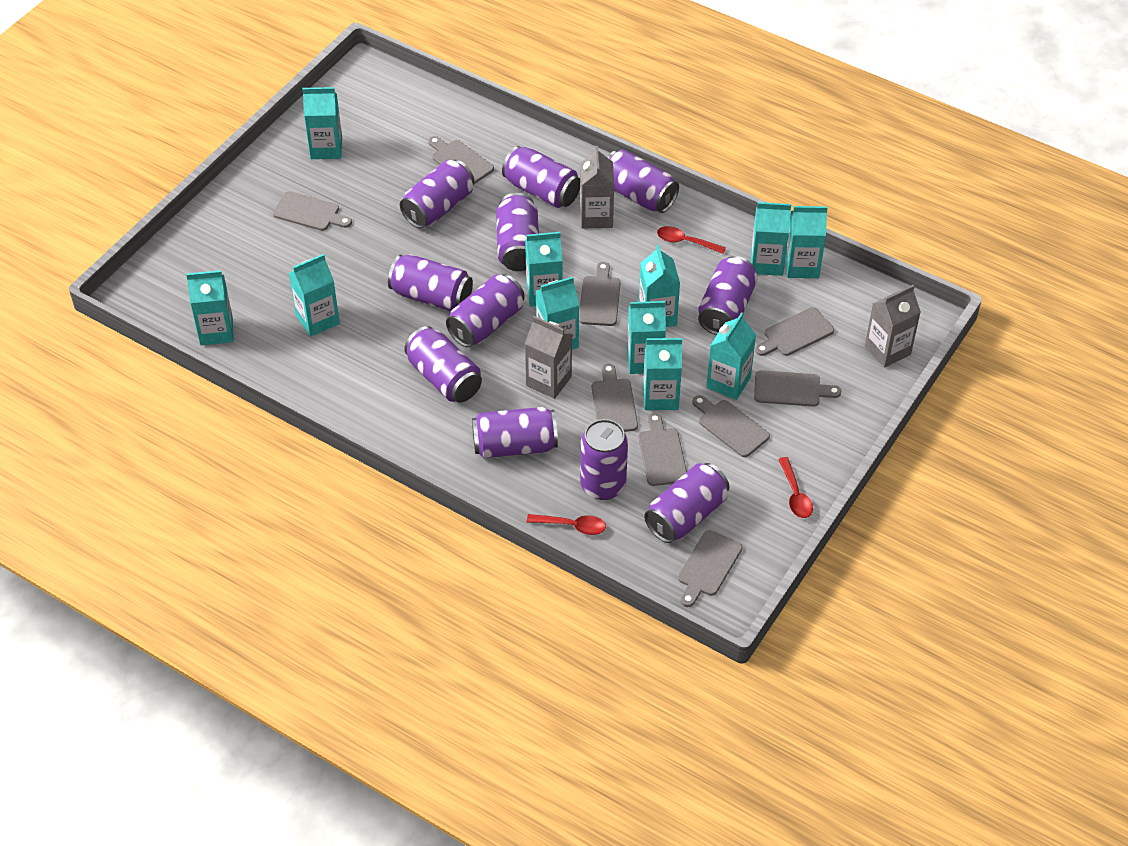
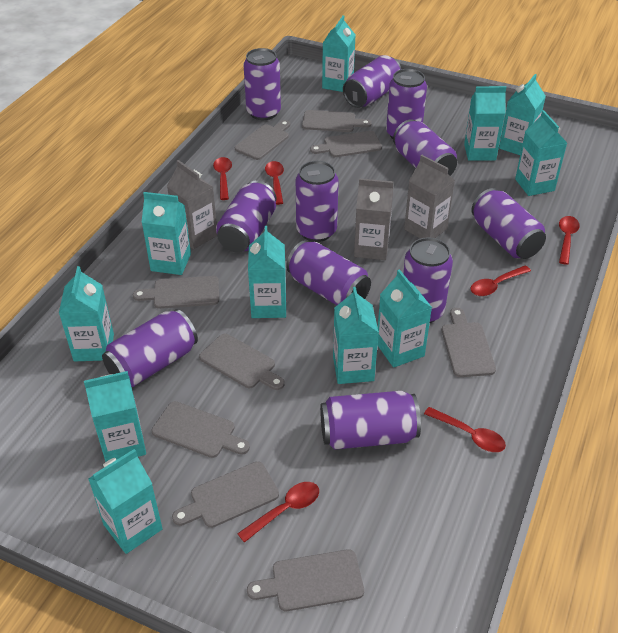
red spoon: [527,514,606,535] [657,226,726,254] [778,457,813,518] = 3 -> [213,157,232,200] [237,482,319,543] [265,161,284,205] [424,407,506,452] [470,265,531,296] [559,216,580,265] = 6

